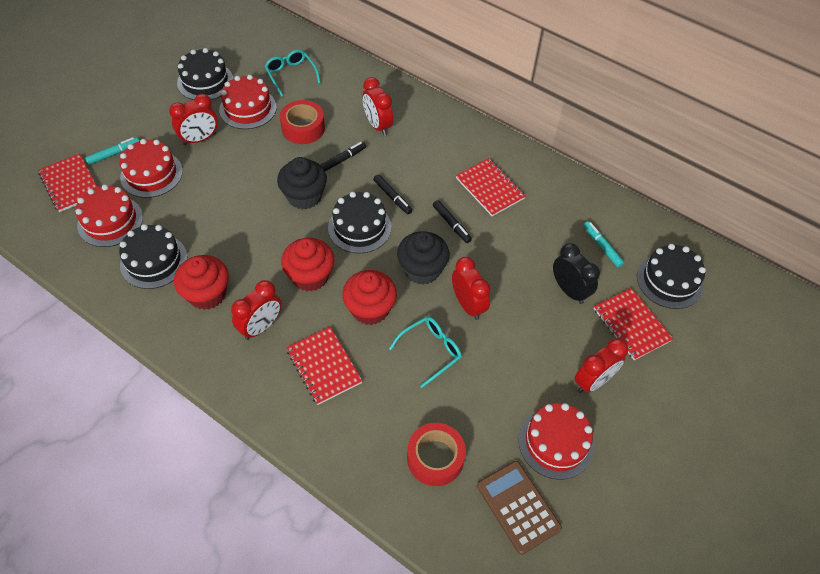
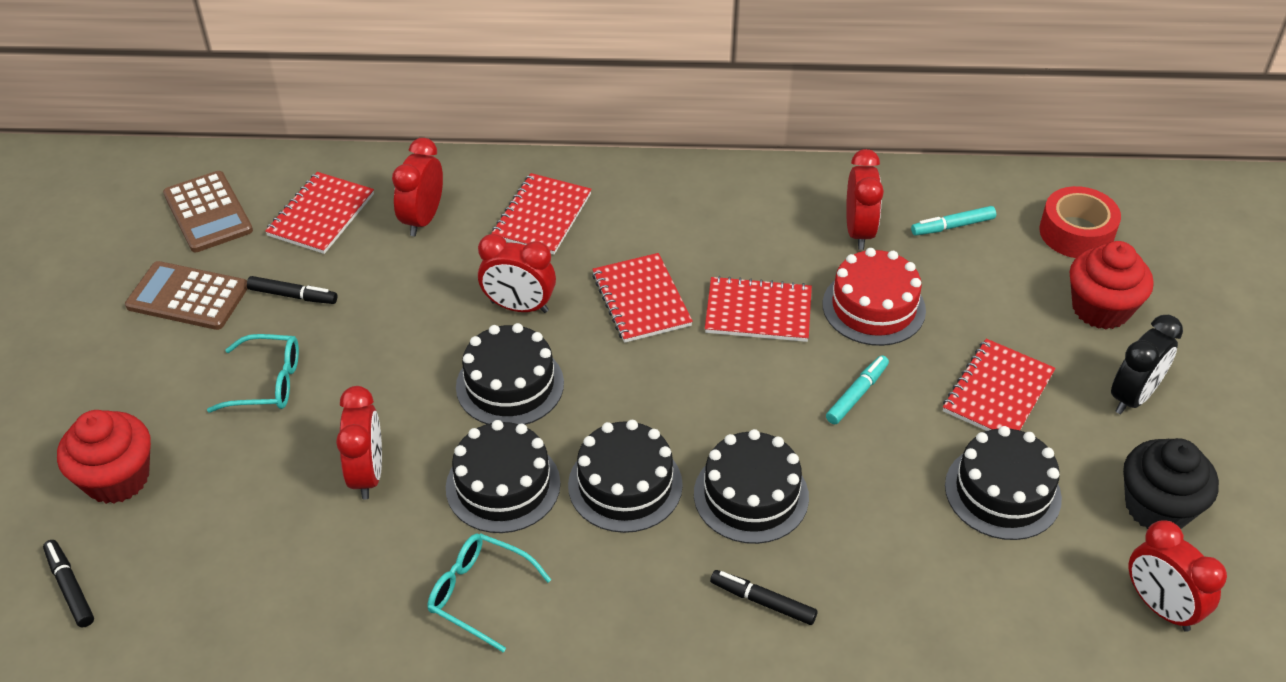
black cake: [119,224,187,289] [177,48,233,100] [328,192,391,254] [637,244,706,309] = 4 -> [446,420,561,533] [456,323,564,425] [568,420,683,533] [694,429,809,544] [945,426,1062,540] = 5
black cupcake: [277,157,327,210] [397,231,450,285] = 2 -> [1123,438,1219,529] = 1
brown calculator: [477,461,562,555] = 1 -> [125,261,248,330] [163,171,253,252] = 2
red cake: [75,184,143,247] [120,139,183,198] [219,75,277,129] [518,403,594,480] = 4 -> [822,248,926,346] = 1
red cupcake: [174,255,229,310] [281,238,335,292] [342,270,397,325] = 3 -> [57,410,151,504] [1070,241,1153,329] = 2
red notebook: [38,153,97,212] [286,327,362,405] [456,158,526,216] [594,288,673,360] = 4 -> [265,172,374,254] [491,173,592,255] [592,253,693,343] [705,276,812,342] [943,339,1056,431] = 5
red tape: [280,100,325,144] [407,423,466,486] = 2 -> [1039,186,1121,258] = 1

